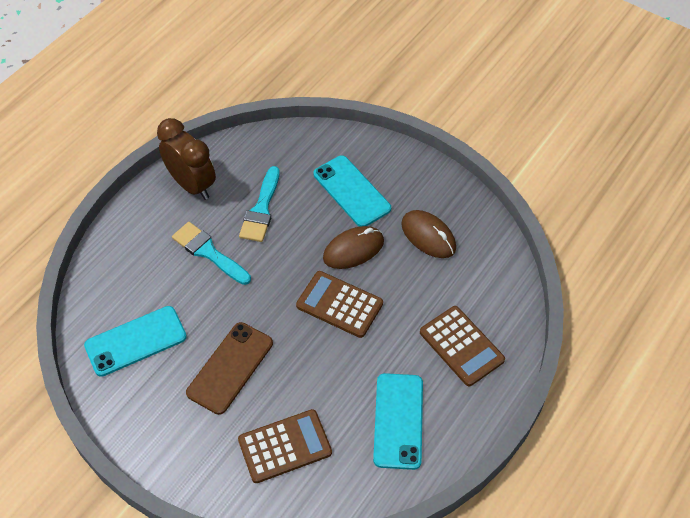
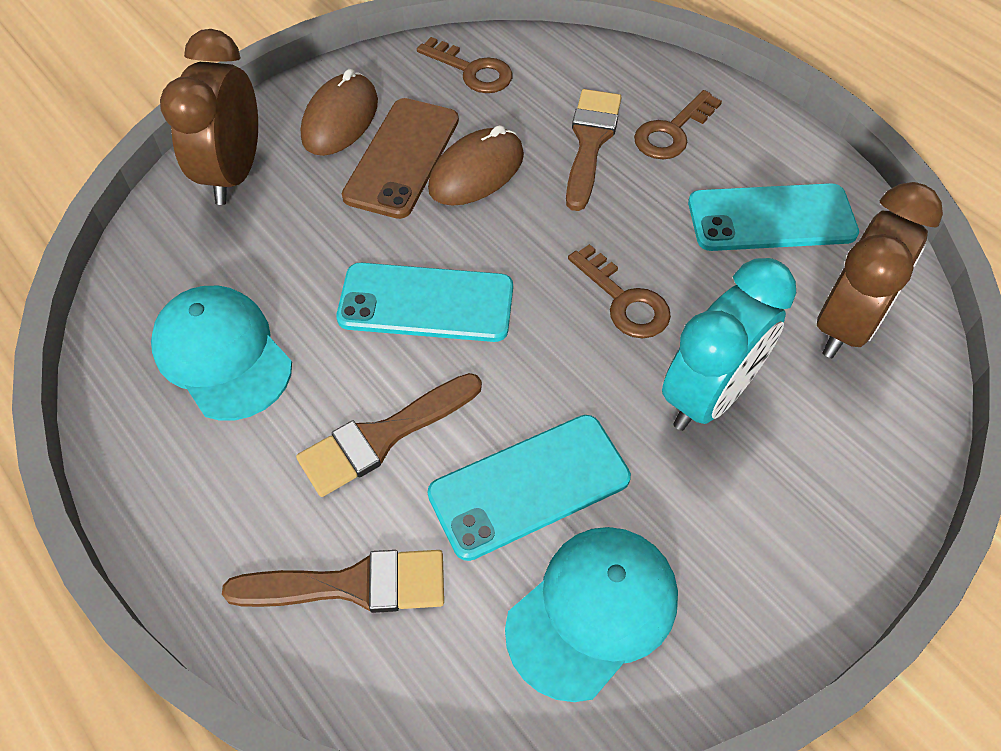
brown brush: none = 0 -> [222,550,444,613] [296,373,482,497] [566,89,622,211] = 3
brown calculator: [238,409,332,483] [296,271,383,338] [420,306,505,386] = 3 -> none = 0
brown clock: [157,118,216,200] = 1 -> [160,29,258,205] [817,182,943,358] = 2
brown key: none = 0 -> [417,37,512,93] [568,244,671,338] [634,90,722,159] = 3
turquoise brush: [172,222,251,285] [239,166,280,242] = 2 -> none = 0
turquoise cap: none = 0 -> [151,286,292,421] [505,527,678,702] = 2
turquoise clock: none = 0 -> [662,258,796,431] = 1

